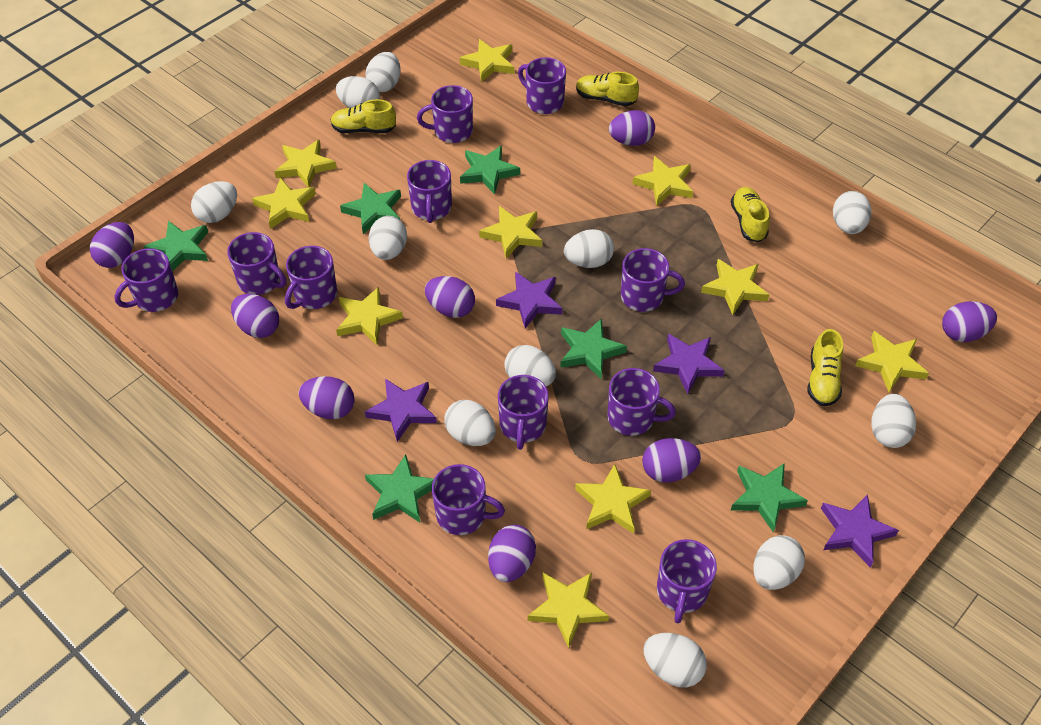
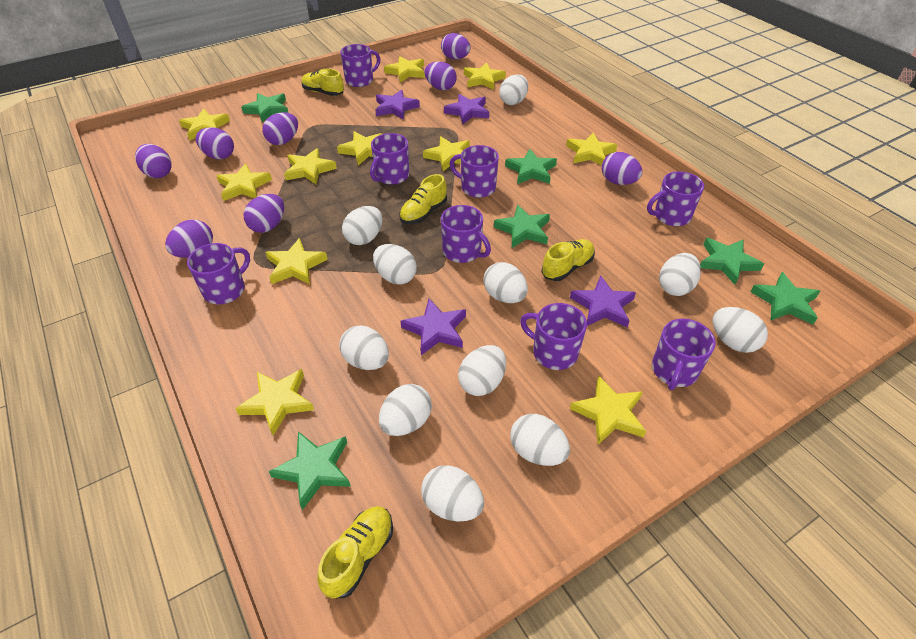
purple mug: [114,248,178,312] [227,232,286,295] [285,246,337,309] [407,160,452,223] [417,85,473,143] [432,464,505,535] [498,375,549,450] [518,57,566,114] [608,368,676,436] [621,248,685,312] [657,539,717,624] = 11 -> [187,243,250,304] [340,44,380,87] [370,133,409,185] [441,205,491,263] [450,145,499,198] [520,303,587,370] [647,171,704,226] [652,319,716,390] = 8
yellow star: [252,177,316,229] [274,140,337,187] [336,287,403,345] [460,39,514,82] [479,206,542,259] [528,572,609,648] [575,464,651,534] [633,156,693,206] [701,259,769,315] [855,331,929,392] = 10 -> [179,109,230,140] [217,163,272,201] [235,369,314,436] [265,238,328,284] [284,148,337,184] [337,131,383,165] [384,56,425,82] [423,136,470,171] [464,63,506,90] [566,133,617,165] [570,375,646,445] = 11

